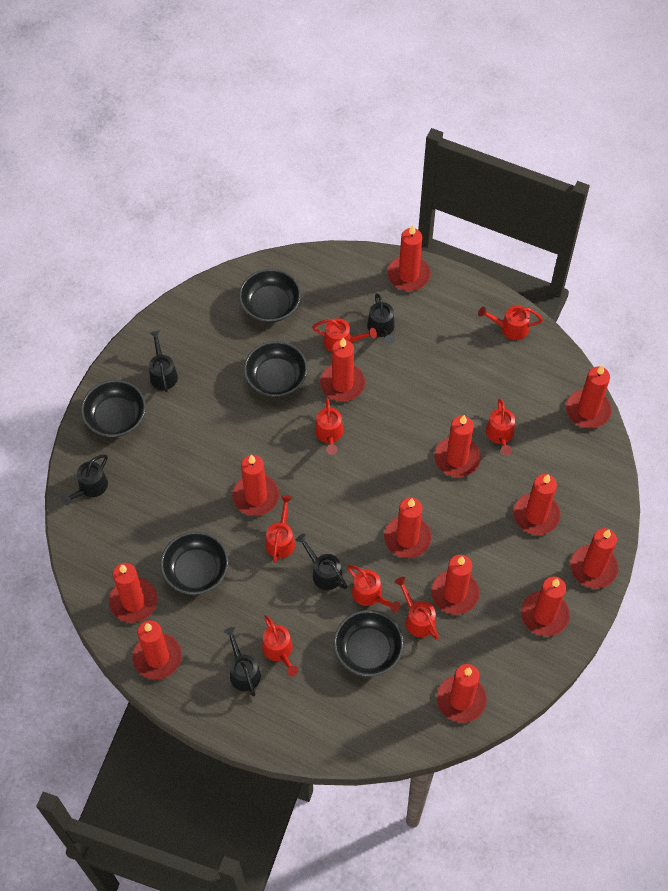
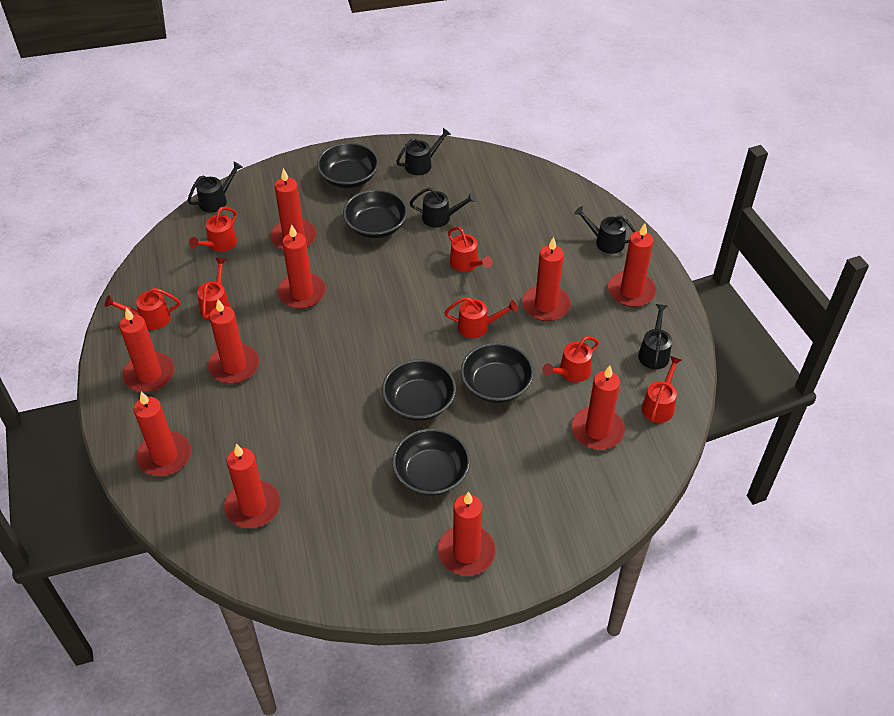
red candle: [109,563,157,623] [132,620,182,680] [232,455,279,516] [320,338,365,402] [384,498,432,558] [387,225,431,291] [431,555,480,615] [434,415,481,477] [437,664,487,723] [513,474,561,535] [521,576,570,636] [566,365,612,429] [570,528,618,589] = 13 -> [119,308,174,392] [134,392,191,476] [208,299,259,384] [224,444,281,528] [270,168,317,250] [278,224,326,309] [438,491,496,576] [522,237,571,321] [572,365,625,450] [608,223,656,307] = 10
red watering can: [262,615,298,676] [265,495,295,563] [312,318,377,352] [315,398,343,455] [347,565,400,613] [394,577,439,640] [478,305,543,340] [486,398,515,456] = 8 -> [105,288,180,330] [189,207,237,252] [197,258,230,320] [444,297,518,338] [448,226,493,272] [543,336,599,382] [642,356,681,423] = 7

